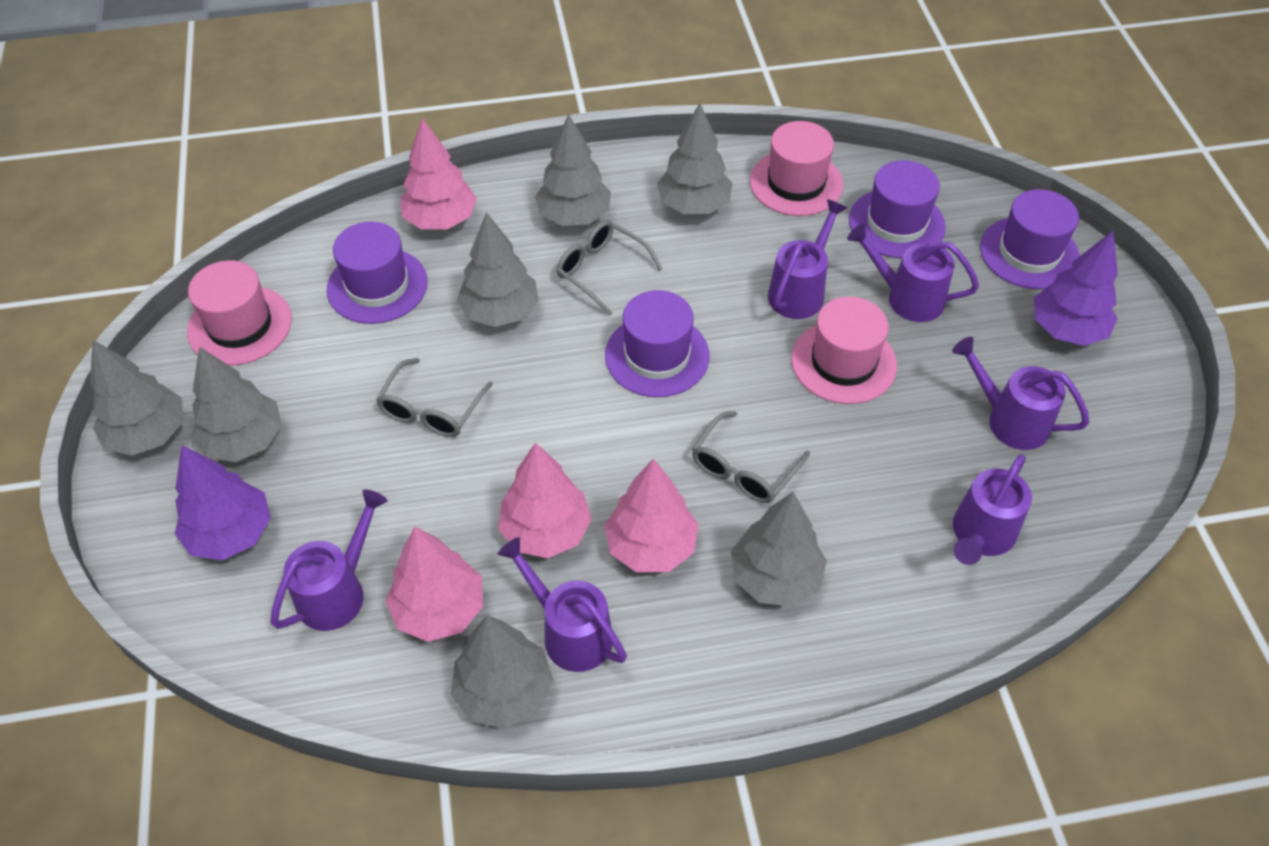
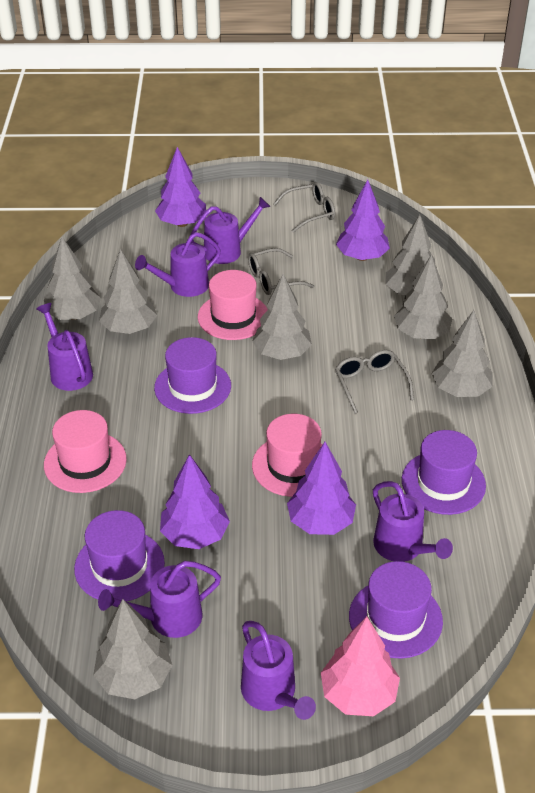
pink tree: [386,527,483,642] [400,118,477,229] [498,443,592,558] [604,459,699,572] = 4 -> [321,617,400,716] = 1
purple tree: [175,445,271,560] [1034,231,1118,346] = 2 -> [155,147,206,227] [160,454,230,549] [287,442,356,535] [336,180,390,261] = 4

